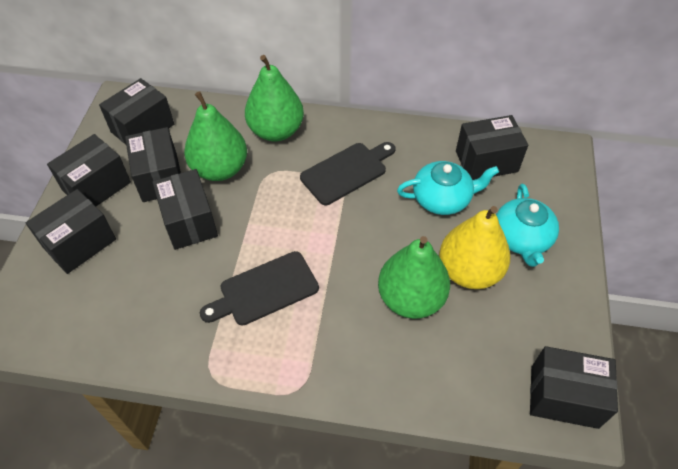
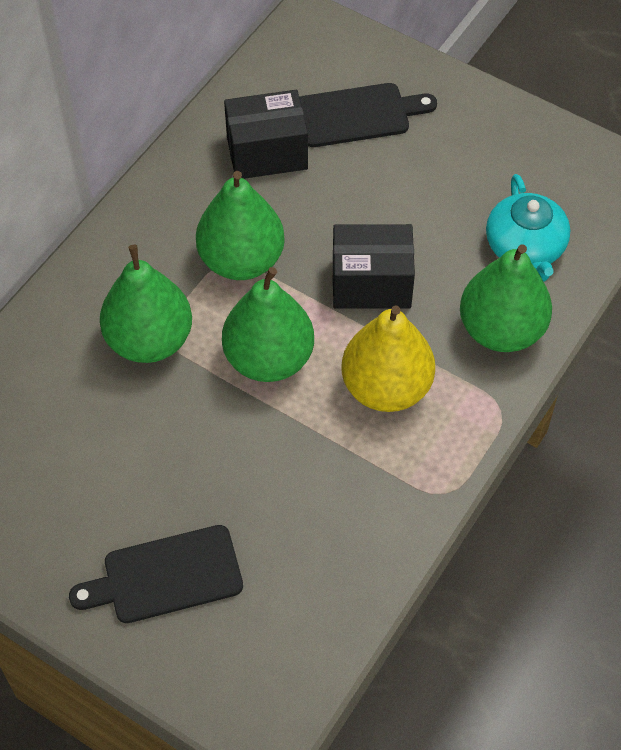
black box: [26,189,116,274] [47,134,131,206] [99,78,174,144] [125,127,181,202] [152,169,218,250] [456,115,528,180] [530,346,618,429] = 7 -> [224,90,308,179] [333,224,415,309] = 2
green pear: [184,91,247,181] [245,55,304,142] [378,236,450,319] = 3 -> [100,245,192,363] [196,171,285,280] [222,267,314,382] [460,244,552,352] = 4
turquoise teapot: [397,161,499,215] [496,184,559,267] = 2 -> [486,174,570,282] = 1

